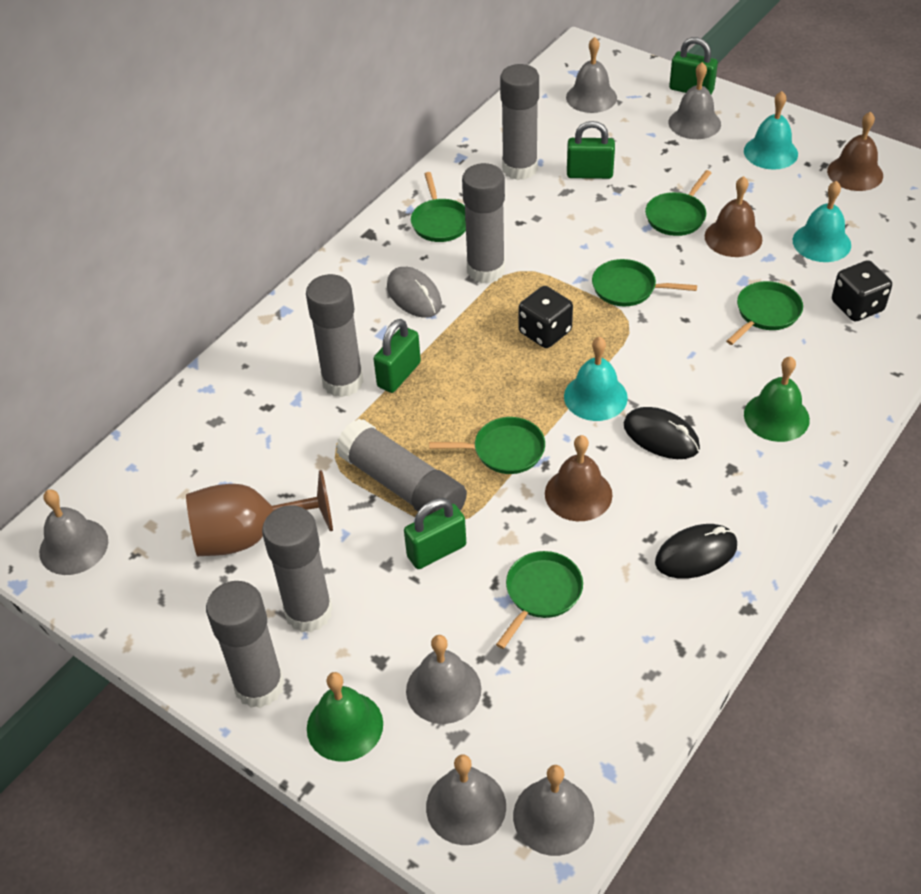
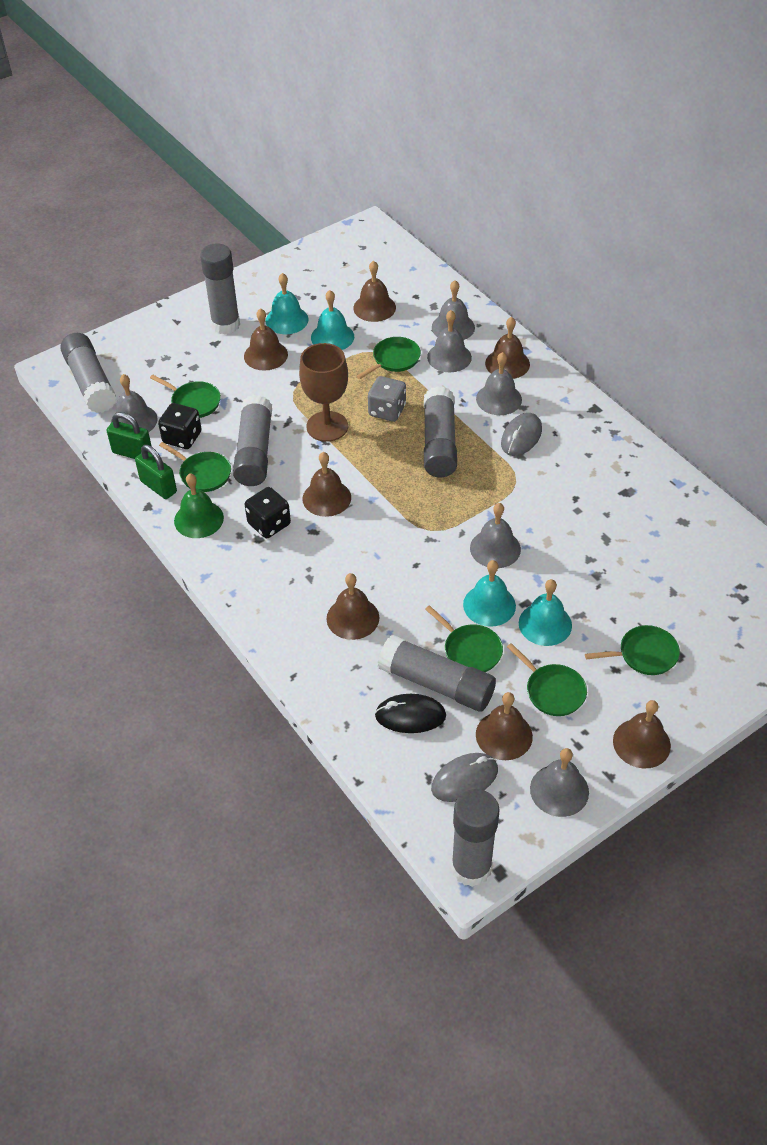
black mouse: [624,407,700,459] [655,524,737,579] = 2 -> [375,694,446,733] = 1
brown bell: [545,435,612,521] [705,176,762,257] [827,111,883,191] = 3 -> [244,308,288,371] [302,452,351,517] [327,573,379,640] [353,260,396,322] [476,692,533,760] [485,317,530,379] [613,700,671,769] = 7
green bell: [307,672,383,762] [744,356,810,442] = 2 -> [174,473,224,538] = 1
green padlock: [374,319,421,393] [404,498,466,569] [567,121,615,179] [669,37,718,94] = 4 -> [107,412,151,459] [135,445,177,499] = 2
grey dice: none = 0 -> [368,376,406,422] = 1
grey mouse: [387,267,442,318] = 1 -> [431,753,498,802] [501,413,542,456] = 2
turquoise bell: [564,337,628,421] [744,91,798,170] [793,181,851,262] = 3 -> [266,273,309,334] [311,290,354,350] [463,560,516,627] [519,579,572,646] = 4

